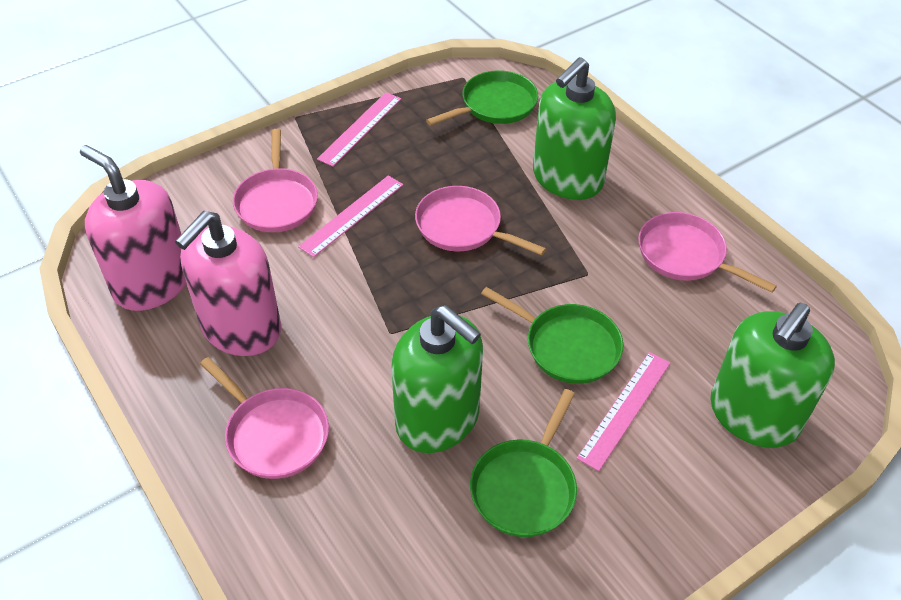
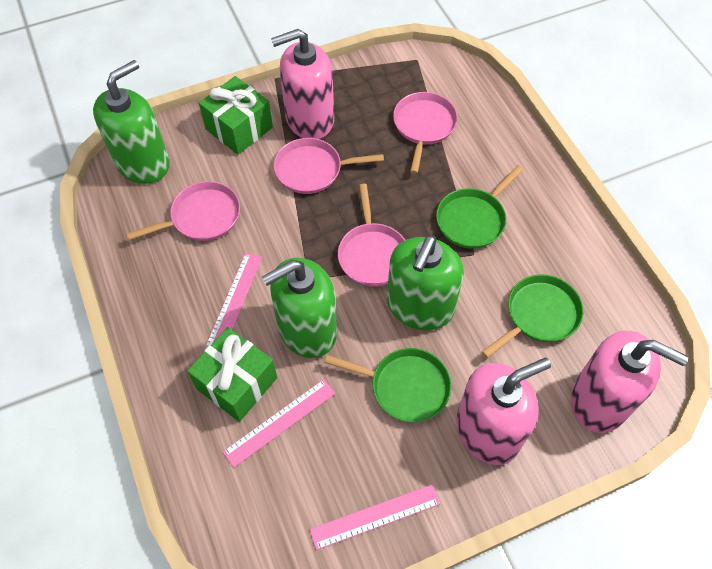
green gift: none = 0 -> [187,327,277,422] [199,76,273,155] = 2
pink soap dispenser: [80,145,186,311] [175,211,281,356] = 2 -> [271,29,334,139] [456,358,551,465] [571,331,688,433] = 3

